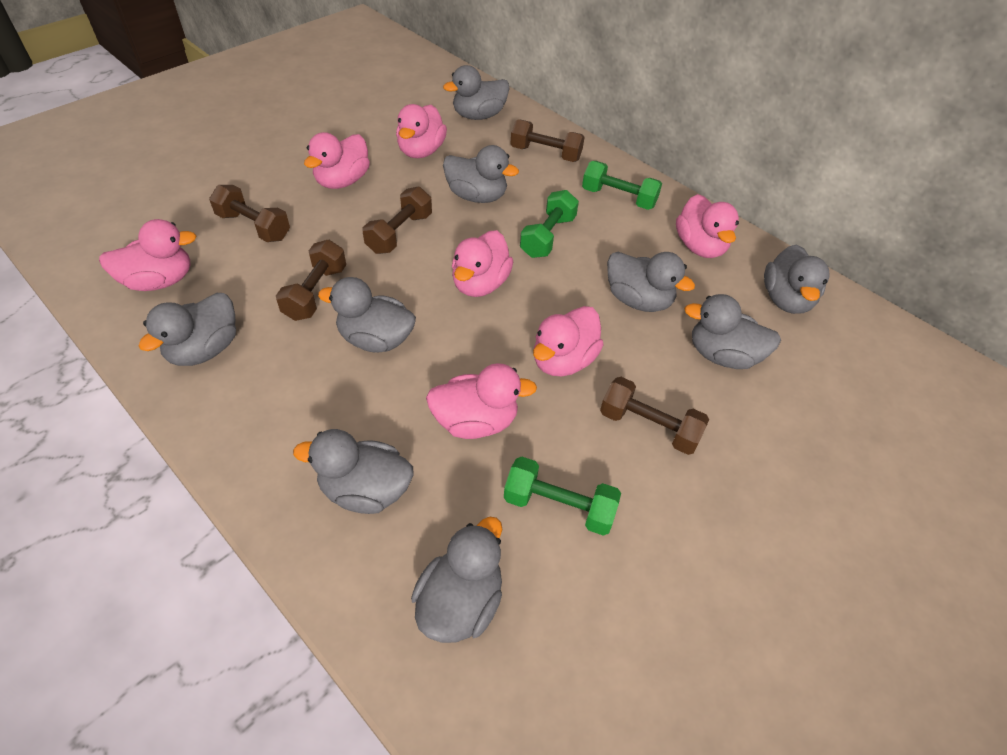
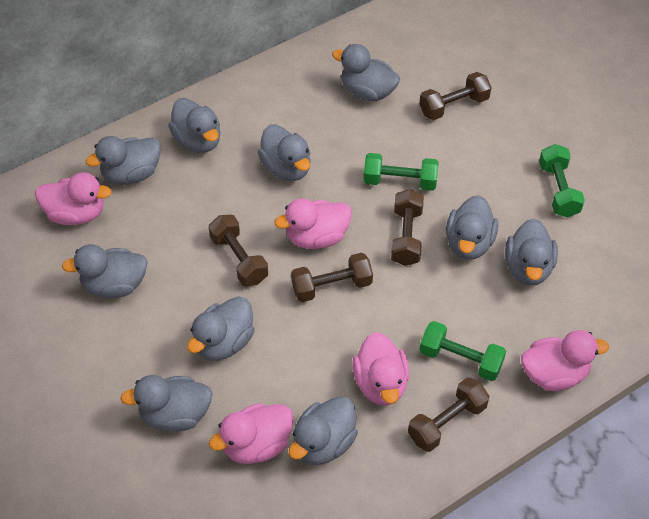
grey duck: [139,293,236,366] [293,429,413,514] [318,277,416,353] [411,517,502,643] [443,65,510,120] [443,145,519,203] [607,252,695,312] [684,294,781,369] [764,244,829,314] = 9 -> [62,244,148,298] [86,136,161,185] [120,375,213,432] [168,98,221,153] [187,296,255,361] [258,124,311,181] [289,396,358,465] [332,44,400,101] [446,195,498,260] [505,219,558,285] = 10
pink duck: [99,219,197,291] [304,132,370,189] [396,104,447,158] [426,363,537,439] [452,230,513,297] [533,306,604,376] [676,194,739,258] = 7 -> [35,172,112,225] [209,403,294,464] [275,198,352,249] [352,332,410,406] [521,330,609,391] = 5

